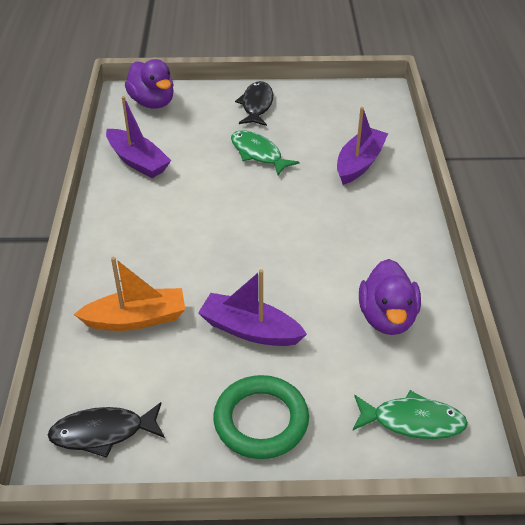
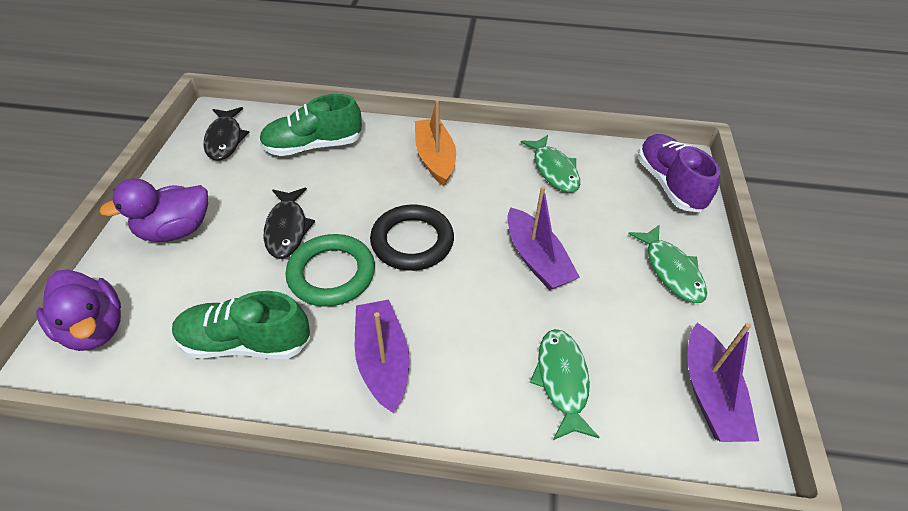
black ring: none = 0 -> [370,205,454,271] = 1
green fish: [231,130,299,175] [353,390,468,439] = 2 -> [520,135,580,193] [530,329,600,440] [628,225,707,303] = 3
green shoe: none = 0 -> [172,291,311,359] [259,94,362,156] = 2
purple shoe: none = 0 -> [638,134,720,213] = 1

